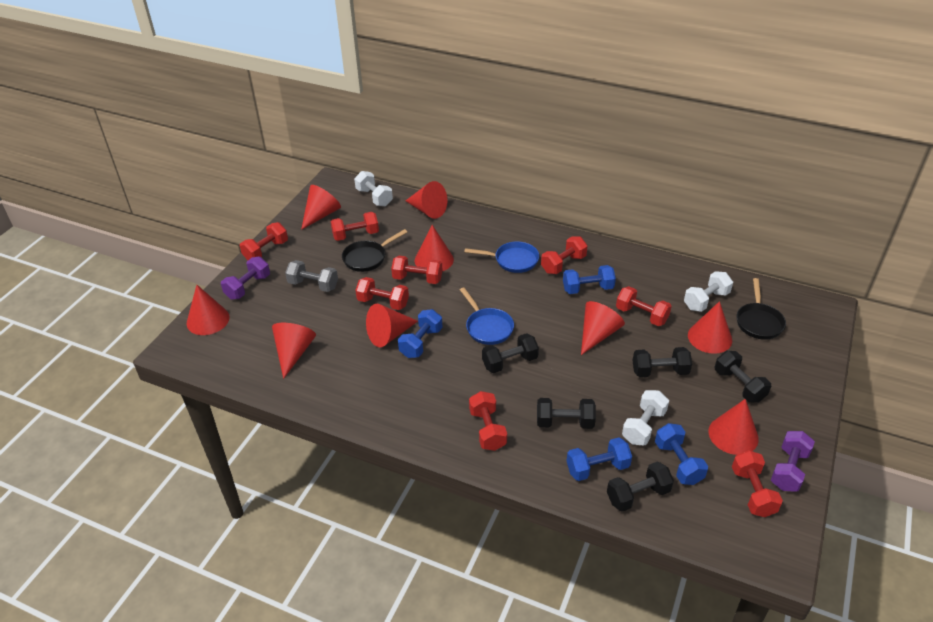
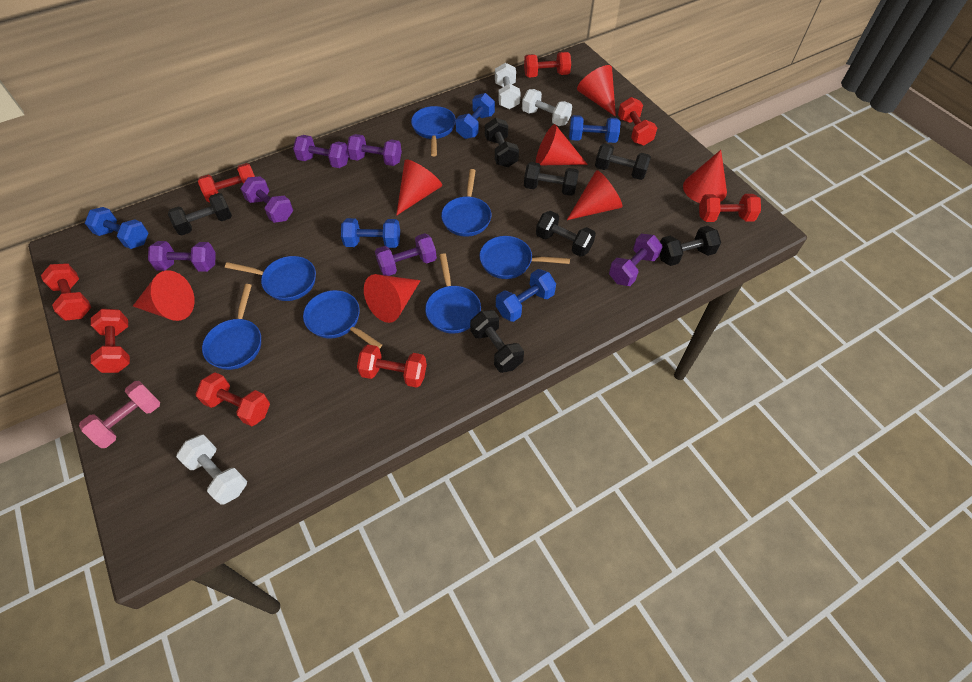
black dumbbell: [482,333,539,373] [537,398,596,429] [607,462,674,512] [633,347,692,378] [715,351,771,402] = 5 -> [168,193,232,235] [470,310,524,373] [485,118,519,167] [524,162,579,196] [536,211,596,257] [595,143,651,180] [660,226,721,266] = 7
black pan: [342,229,407,272] [737,278,786,340] = 2 -> none = 0
blue dumbbell: [398,309,443,358] [563,265,616,294] [567,437,632,481] [655,423,708,485] = 4 -> [85,207,148,249] [341,218,400,248] [455,93,495,139] [496,269,556,322] [569,115,621,143] = 5
blue pan: [460,287,514,345] [464,242,539,273] = 2 -> [202,284,261,370] [225,256,316,301] [303,290,382,349] [411,106,456,156] [425,253,481,334] [441,169,491,237] [479,236,570,279] = 7
grey dumbbell: [285,260,338,292] = 1 -> none = 0
pink dumbbell: none = 0 -> [79,381,160,448] = 1
purple dumbbell: [221,256,270,300] [771,431,815,492] = 2 -> [148,241,216,272] [241,176,293,223] [293,135,349,168] [347,134,402,166] [375,233,437,276] [609,234,663,286] = 6
red cone: [187,285,230,335] [272,323,316,379] [301,185,341,230] [366,304,418,347] [406,181,447,219] [415,225,454,271] [581,301,625,355] [688,301,732,354] [708,399,759,455] = 9 -> [133,270,195,321] [364,274,421,323] [396,159,442,216] [536,124,588,165] [567,170,623,220] [577,65,616,117] [683,150,727,203] = 7

